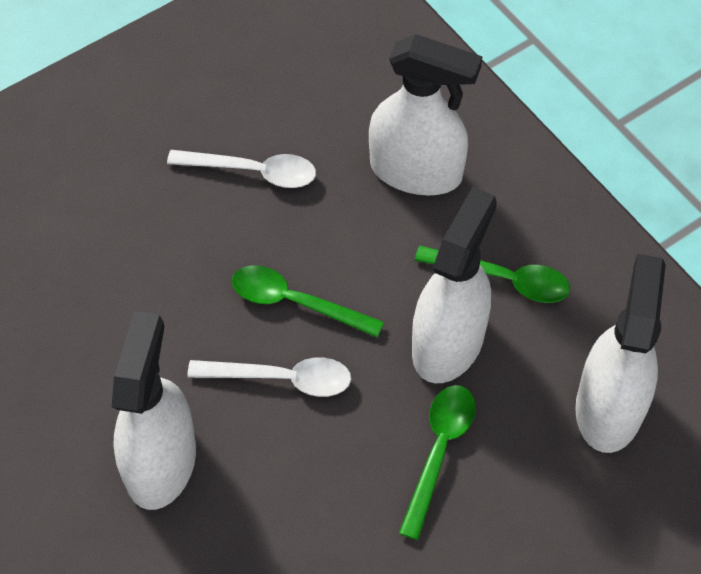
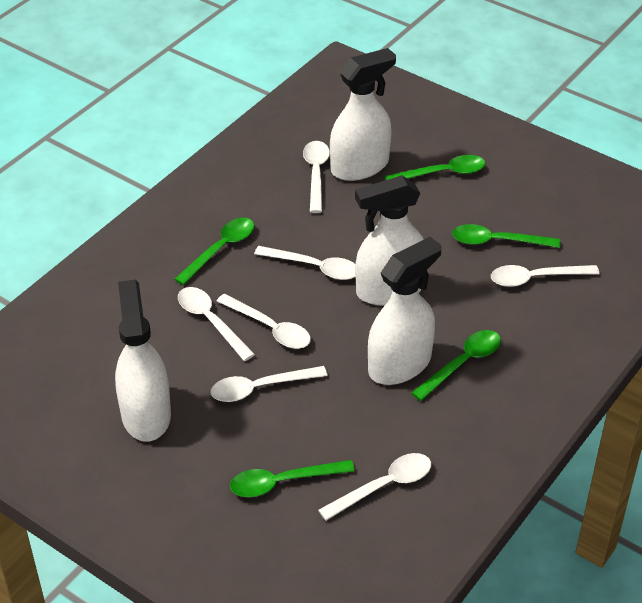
green spoon: [232,265,384,338] [399,385,476,540] [415,245,570,303] = 3 -> [175,218,254,285] [230,460,355,497] [385,155,485,180] [412,330,501,401] [452,224,560,248] = 5
white spoon: [167,150,316,188] [187,357,351,397] = 2 -> [178,287,255,361] [210,366,327,402] [217,294,311,349] [254,246,355,280] [303,141,330,213] [318,453,431,521] [491,265,599,287] = 7

